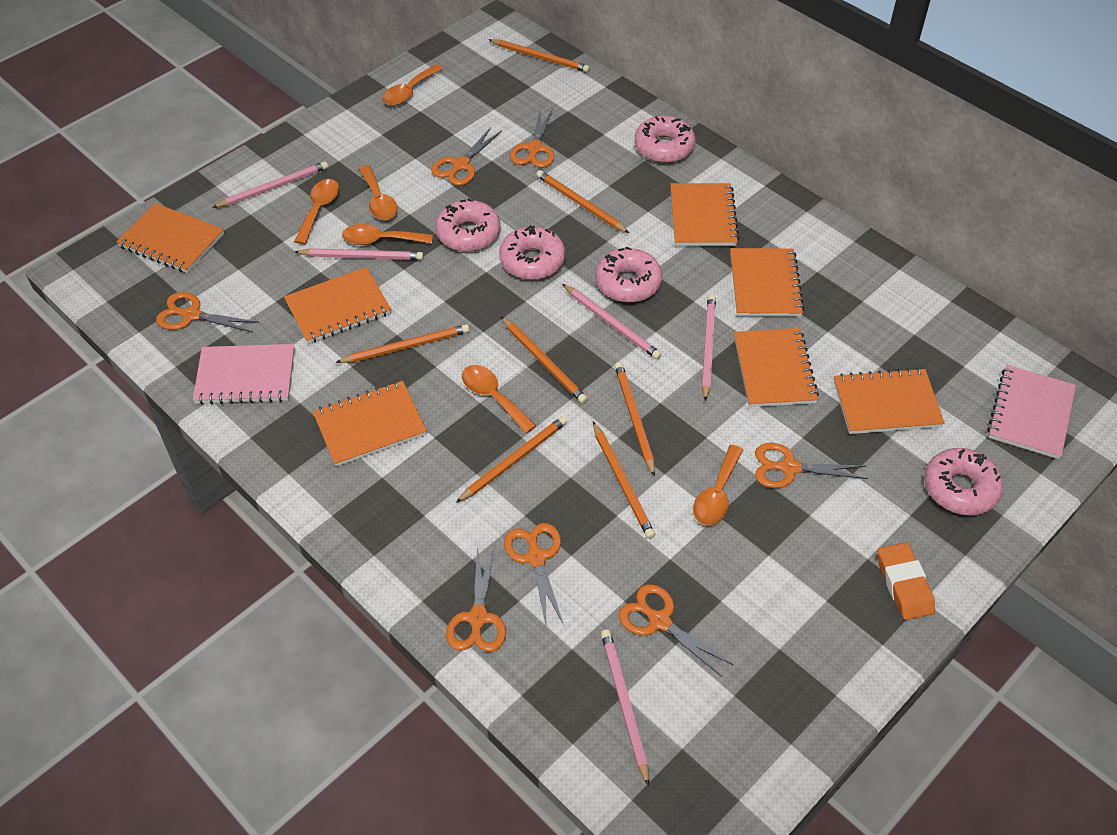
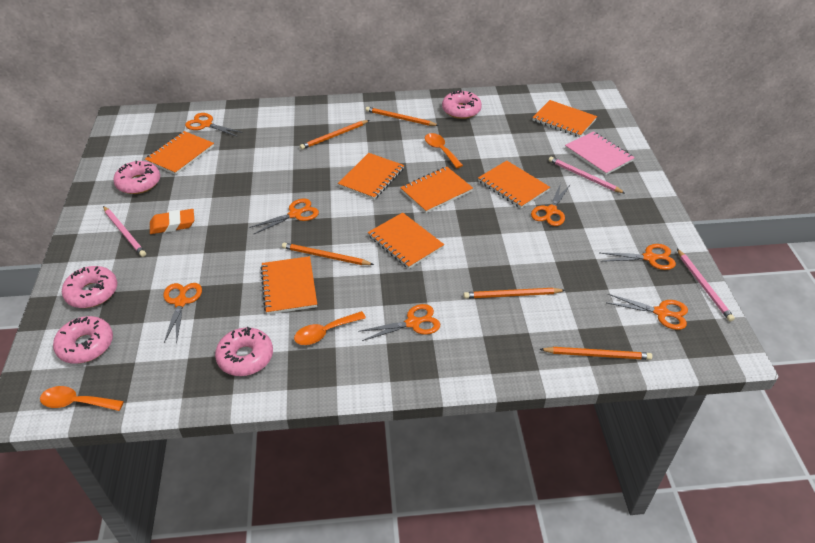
orange pencil: [335,324,470,363] [456,416,567,503] [488,39,590,73] [501,316,588,403] [536,170,629,233] [593,422,655,539] [614,362,655,477] = 7 -> [282,243,374,265] [300,120,369,150] [366,107,439,126] [464,288,565,299] [540,347,652,360] = 5
orange spoon: [294,179,339,244] [342,224,433,245] [359,165,398,220] [382,64,443,106] [462,365,536,433] [693,445,743,526] = 6 -> [40,386,124,411] [294,311,366,345] [425,133,463,168] = 3
pink notebook: [193,344,295,405] [987,365,1076,459] = 2 -> [565,131,635,176] = 1
pink pencil: [212,161,328,208] [295,248,423,260] [562,284,662,359] [601,629,649,787] [702,295,716,401] = 5 -> [103,206,146,257] [548,157,626,194] [677,249,735,321] = 3

